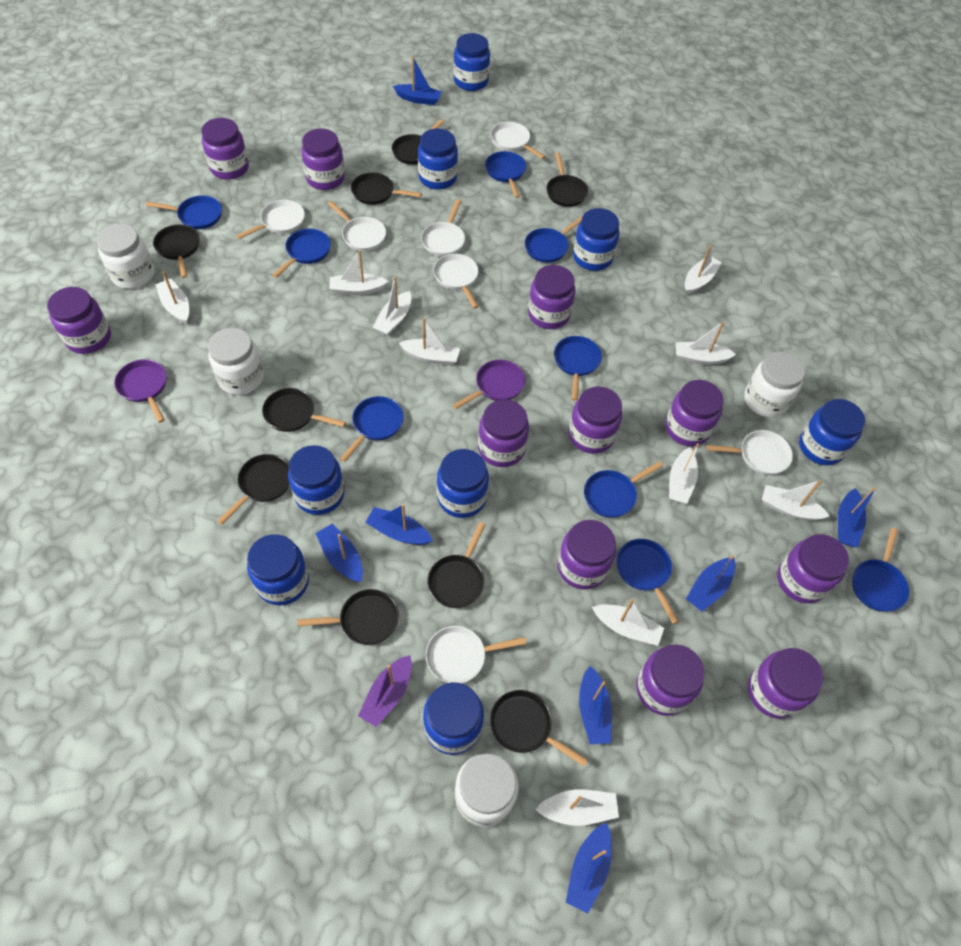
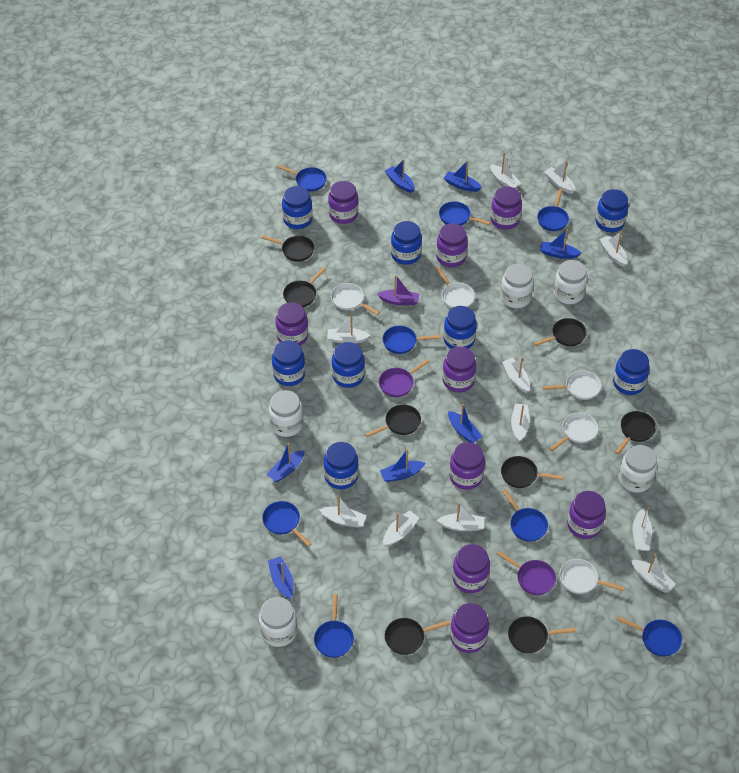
black pan: [153,224,199,278] [217,454,290,525] [262,388,346,432] [297,589,399,645] [351,172,422,205] [392,119,444,165] [427,522,485,608] [490,690,588,766] [547,153,588,207] = 9 -> [261,235,314,262] [283,267,326,307] [365,404,421,437] [385,618,451,655] [501,456,564,488] [508,616,576,653] [534,318,587,346] [615,411,656,454] = 8
blue pan: [146,195,222,229] [272,229,331,278] [340,396,404,462] [485,151,526,198] [525,216,583,263] [554,336,602,401] [584,461,663,518] [617,539,679,624] [852,528,909,612] = 9 -> [262,501,312,547] [277,165,327,191] [314,594,354,658] [383,326,441,354] [439,202,491,226] [502,489,548,542] [537,189,569,231] [617,616,682,657] = 8
purple jar: [47,287,111,354] [201,118,249,180] [301,128,345,190] [478,399,529,467] [528,265,575,329] [557,520,616,590] [569,387,622,454] [636,645,705,716] [665,380,723,446] [748,648,824,719] [777,534,849,603] = 11 -> [275,302,308,346] [328,181,358,224] [436,223,468,267] [442,347,476,393] [449,442,485,490] [450,603,489,653] [452,544,490,593] [490,186,522,230] [567,491,606,539] = 9
white boat: [155,271,189,324] [330,250,389,295] [372,276,412,336] [399,318,460,365] [535,789,619,826] [592,599,664,646] [669,443,699,504] [676,322,736,365] [685,245,722,294] [762,480,830,521] = 10 -> [319,495,366,528] [327,314,371,343] [383,510,419,546] [437,502,484,531] [490,152,521,188] [502,357,530,393] [511,404,530,442] [544,160,576,194] [599,231,628,267] [631,554,676,593] [632,508,652,551] = 11
white jar: [97,224,154,289] [208,328,264,395] [455,753,518,827] [744,352,805,417] = 4 -> [259,597,297,647] [269,390,303,437] [501,264,534,308] [553,260,587,304] [619,445,657,493] = 5
white pan: [236,200,305,239] [328,201,386,251] [421,199,465,256] [425,626,526,683] [433,254,479,309] [490,122,546,159] [707,430,793,475] = 7 -> [331,283,380,315] [436,267,475,308] [543,370,601,400] [549,412,598,451] [559,559,625,594] = 5

